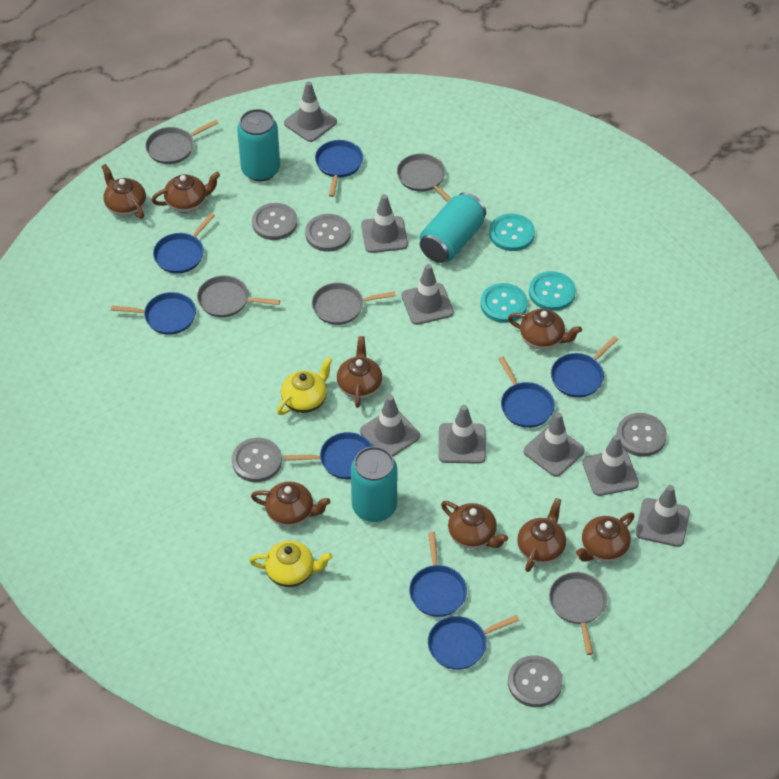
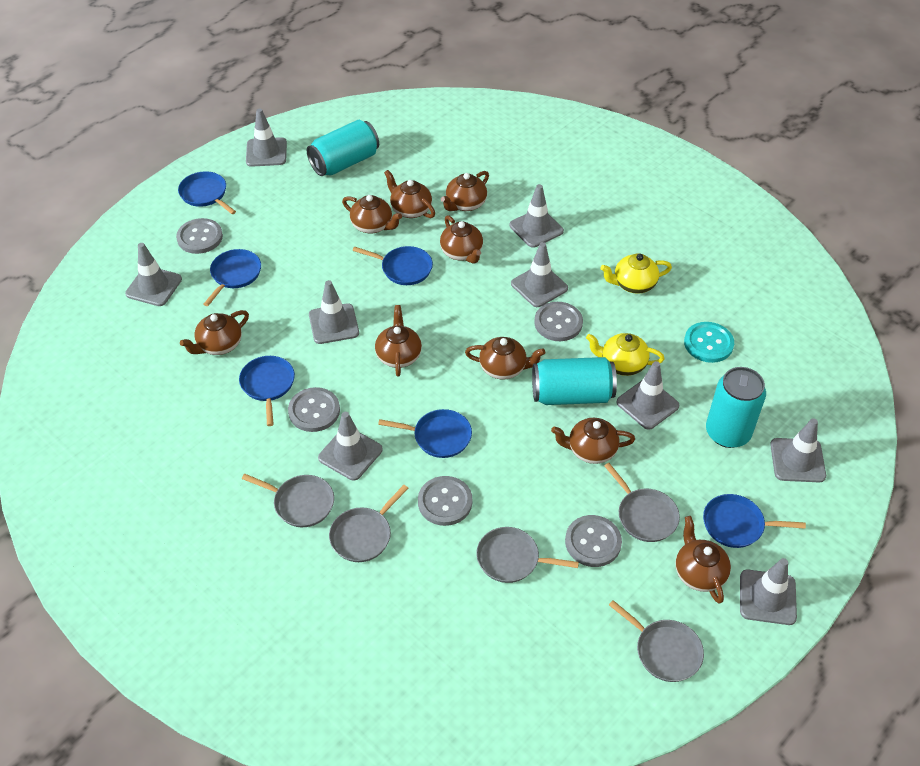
blue pan: [111,292,196,335] [153,213,215,273] [285,432,373,479] [315,140,363,197] [409,532,467,617] [428,615,520,670] [498,356,555,428] [551,336,618,398] = 8 -> [178,171,236,214] [204,249,261,306] [239,356,295,426] [353,246,433,285] [378,409,472,458] [703,494,806,548] = 6
brown teapot: [101,164,146,219] [152,172,220,213] [251,482,330,527] [337,336,382,408] [441,501,508,549] [508,309,582,350] [517,498,566,572] [576,512,635,562] = 8 -> [180,310,249,355] [342,195,402,233] [375,305,422,376] [384,170,435,218] [440,215,483,264] [441,171,489,211] [465,337,545,380] [551,418,635,464] [676,516,731,604] = 9
grey traffic cone: [284,82,337,142] [360,395,420,457] [361,194,408,253] [401,264,454,325] [439,405,486,464] [524,412,585,477] [582,435,639,496] [636,485,690,547] = 8 -> [125,243,182,306] [246,108,287,167] [309,280,359,344] [318,412,383,481] [509,184,564,248] [511,242,568,307] [616,361,679,430] [740,558,797,625] [770,418,826,482] = 9
turquoise button: [481,283,528,323] [489,213,535,251] [529,271,576,311] = 3 -> [684,322,734,363] = 1

